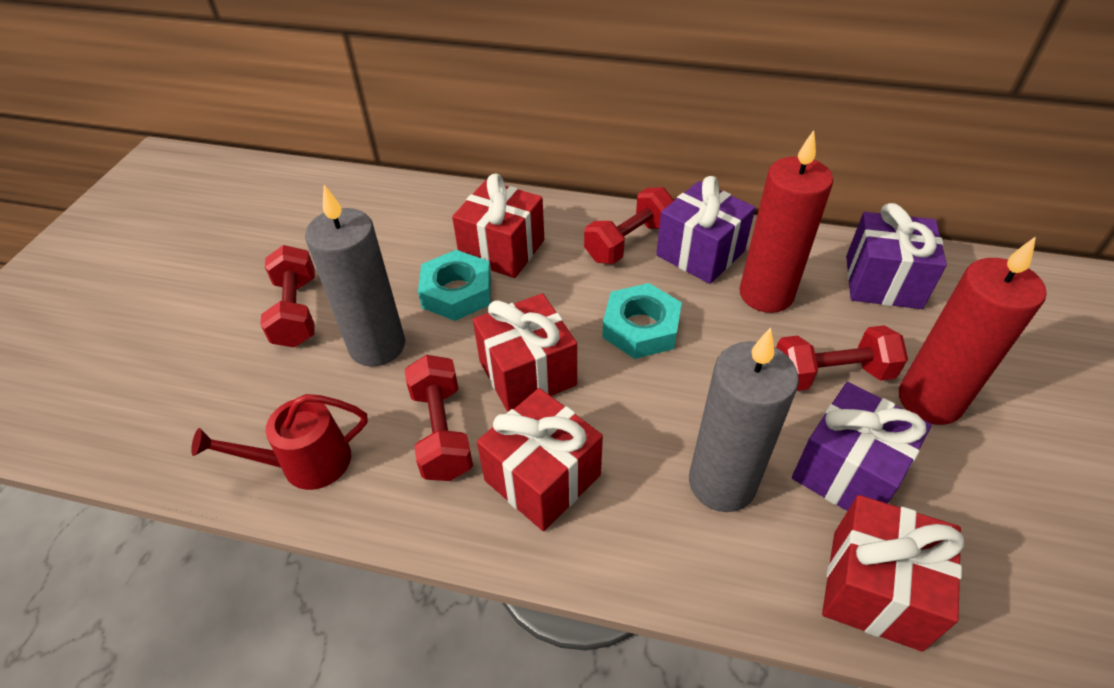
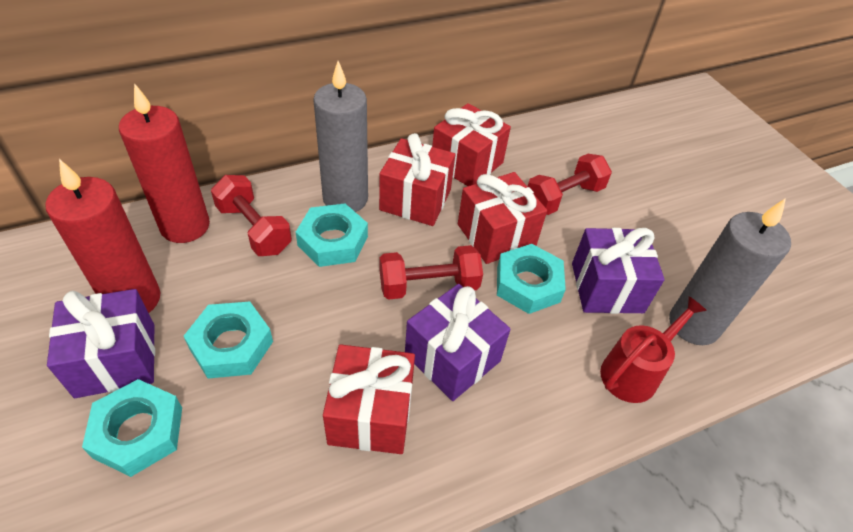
red dumbbell: [260,245,315,348] [405,355,473,481] [584,187,674,264] [776,325,908,391] = 4 -> [211,175,292,256] [379,245,483,300] [528,154,612,215] = 3
turquoise nut: [418,250,491,321] [602,283,682,359] = 2 -> [82,379,182,477] [184,302,273,379] [296,204,368,267] [497,244,566,314] = 4

